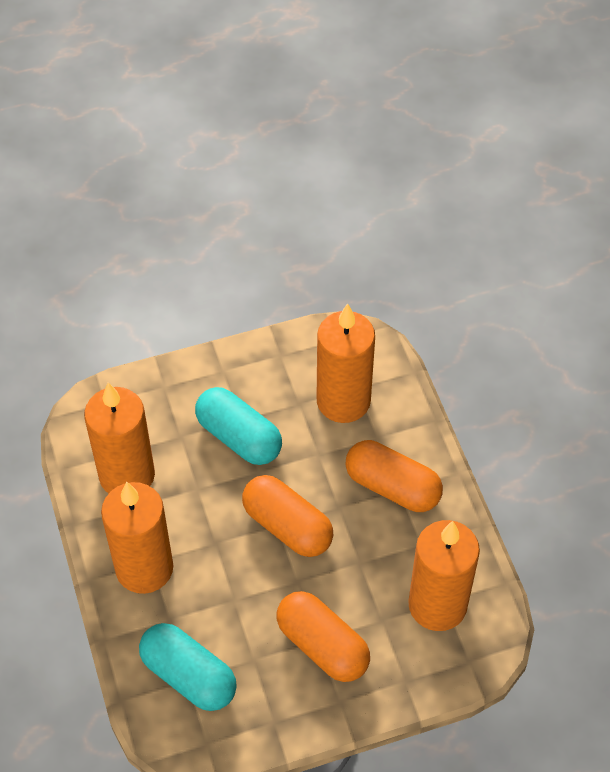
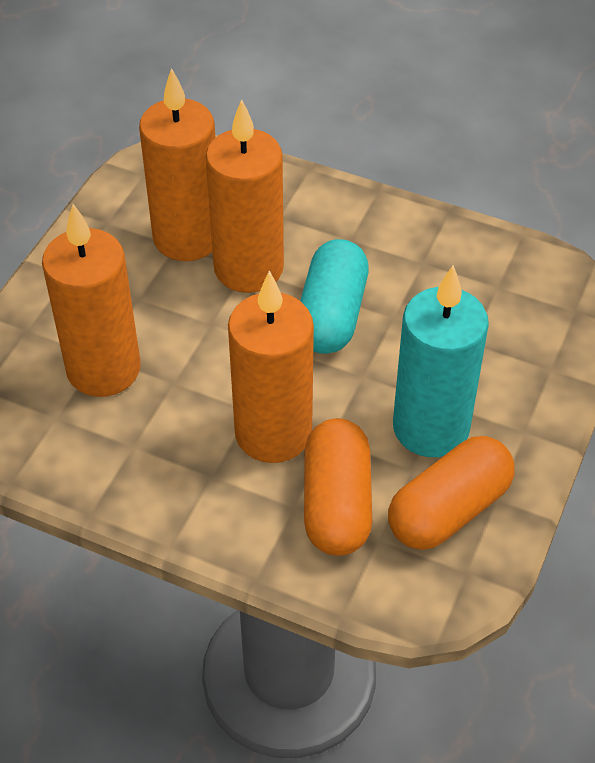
orange capsule: [242,475,333,557] [277,591,370,682] [346,440,443,512] = 3 -> [304,418,372,556] [388,436,515,550] = 2
turquoise candle: none = 0 -> [393,265,489,457] = 1
turquoise capsule: [139,623,237,711] [195,387,282,465] = 2 -> [300,239,369,354] = 1

